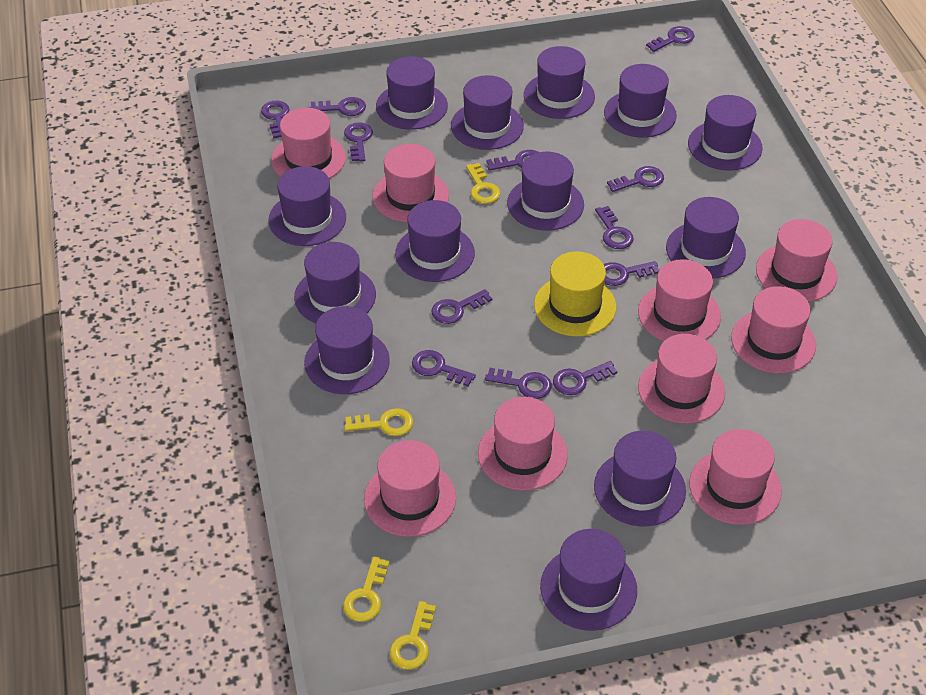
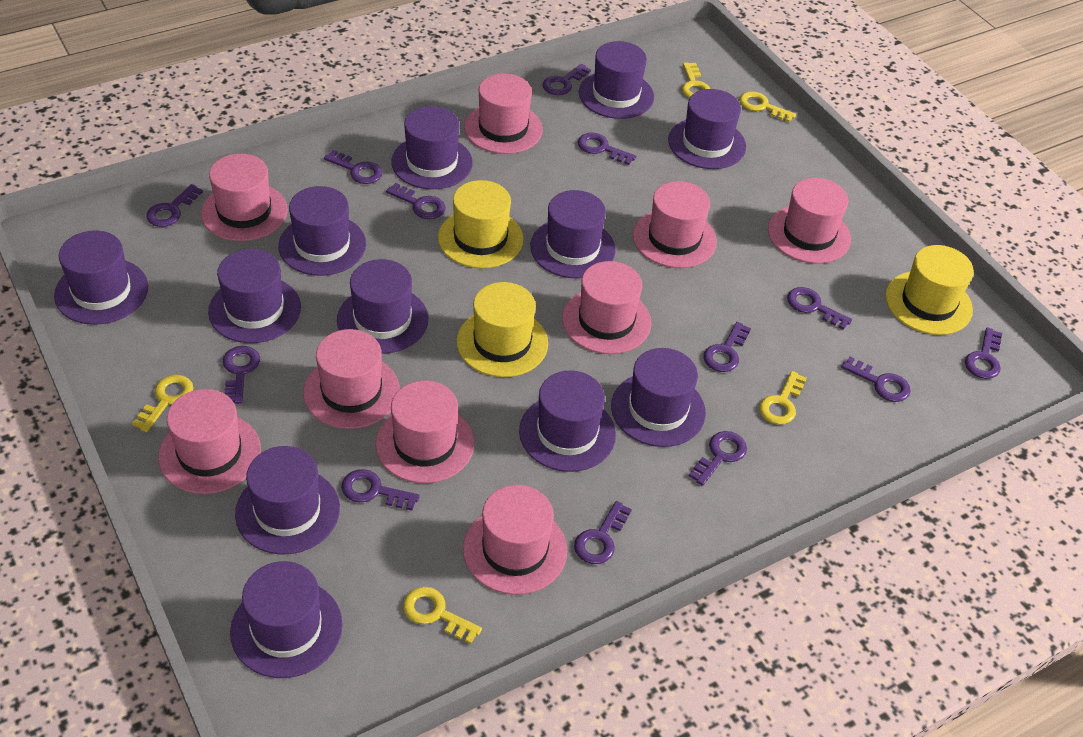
purple hat: [268,166,346,246] [294,242,376,323] [304,306,390,394] [376,56,448,130] [395,200,475,282] [451,75,524,150] [507,152,584,231] [524,46,595,119] [540,529,637,631] [594,431,686,526] [604,64,677,138] [666,197,746,278] [688,95,763,171] = 13 -> [54,230,148,325] [208,249,301,343] [230,561,343,678] [235,446,340,555] [278,186,366,276] [337,259,428,354] [391,106,473,189] [519,371,616,472] [530,190,616,278] [579,41,654,119] [611,348,706,447] [668,89,746,169] = 12
purple key: [261,101,290,138] [310,97,366,116] [344,122,373,162] [412,350,476,386] [431,289,492,324] [485,368,552,399] [487,150,539,171] [553,361,617,395] [595,206,634,249] [603,261,659,286] [607,166,664,192] [646,26,695,52] = 12 -> [146,184,203,227] [223,346,260,404] [324,150,382,184] [341,469,420,510] [386,183,445,219] [542,64,591,95] [574,501,632,564] [578,133,636,165] [689,431,747,486] [703,322,751,372] [787,287,852,330] [841,357,911,402] [965,327,1002,379] = 13
yellow hat: [534,251,616,336] = 1 -> [438,180,523,268] [457,282,548,377] [885,245,974,335] = 3
yellow key: [343,556,390,622] [344,408,414,436] [389,601,436,670] [466,163,500,204] = 4 -> [132,375,193,432] [403,587,482,644] [682,62,710,98] [739,91,796,122] [759,371,807,425] = 5

